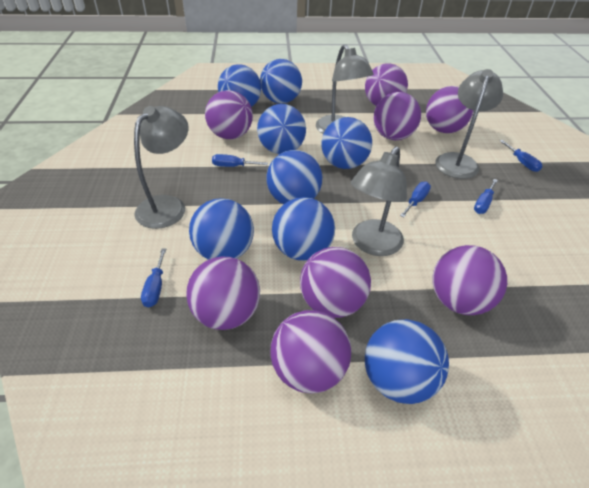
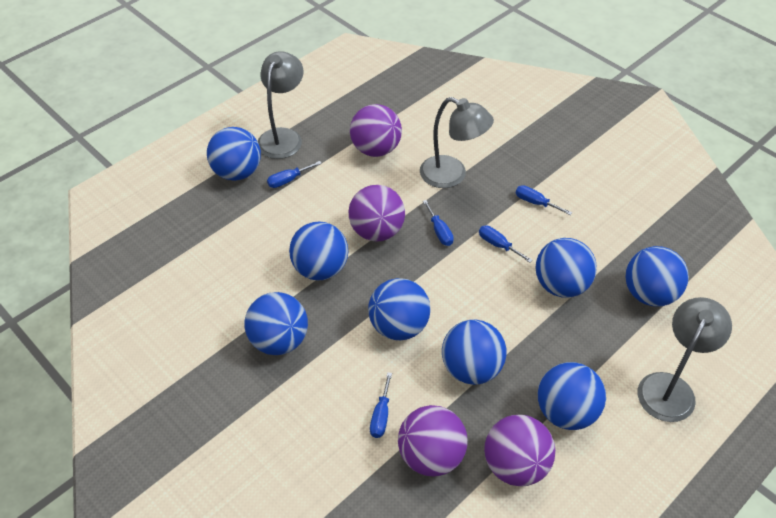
grey lamp: [134,106,188,229] [316,44,374,134] [351,147,407,256] [435,69,503,179] = 4 -> [258,51,303,159] [420,97,494,188] [638,297,732,422] = 3
purple ball: [186,256,260,330] [205,90,253,139] [270,310,351,393] [300,247,371,318] [365,63,408,106] [374,92,421,140] [426,86,474,133] [432,245,507,315] = 8 -> [349,185,405,241] [350,104,402,157] [398,405,468,476] [484,415,555,487] = 4

